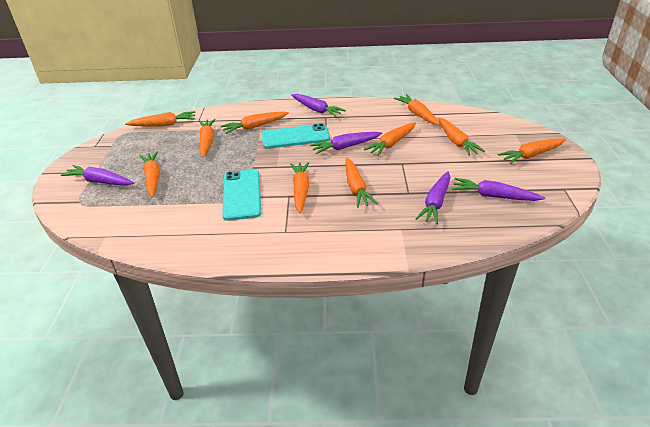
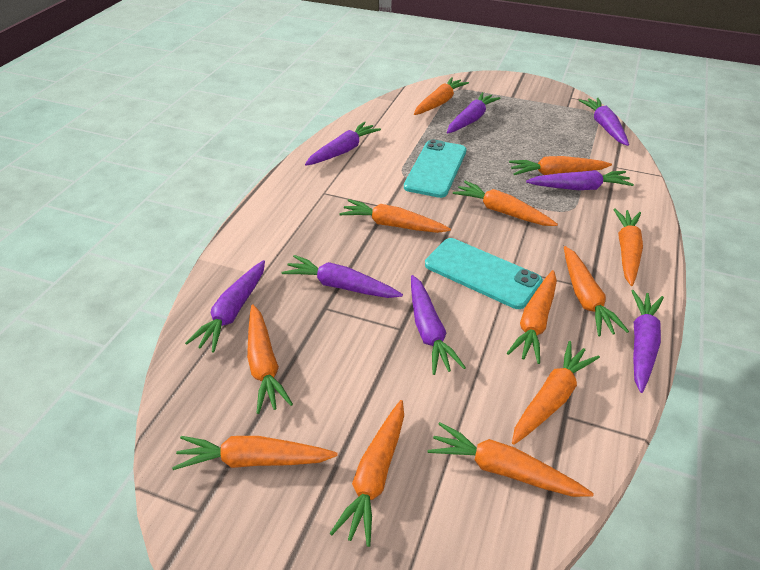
orange carrot: [125,111,196,127] [139,151,160,197] [199,119,216,157] [221,112,289,134] [290,162,309,213] [346,158,378,208] [364,122,416,156] [394,94,440,125] [438,117,485,156] [498,138,566,164] = 10 -> [172,436,338,470] [247,305,293,414] [330,400,404,547] [339,199,451,233] [414,77,469,115] [428,422,594,497] [453,181,558,226] [507,270,557,364] [509,156,612,175] [512,341,600,445] [564,246,629,336] [613,208,643,286] = 12
purple carrot: [61,165,134,186] [291,94,346,117] [310,132,382,154] [416,171,450,224] [452,178,545,201] = 5 -> [185,260,265,352] [281,255,403,298] [305,122,381,166] [411,275,466,375] [447,92,501,133] [526,170,634,190] [579,98,629,146] [632,290,664,393] = 8

